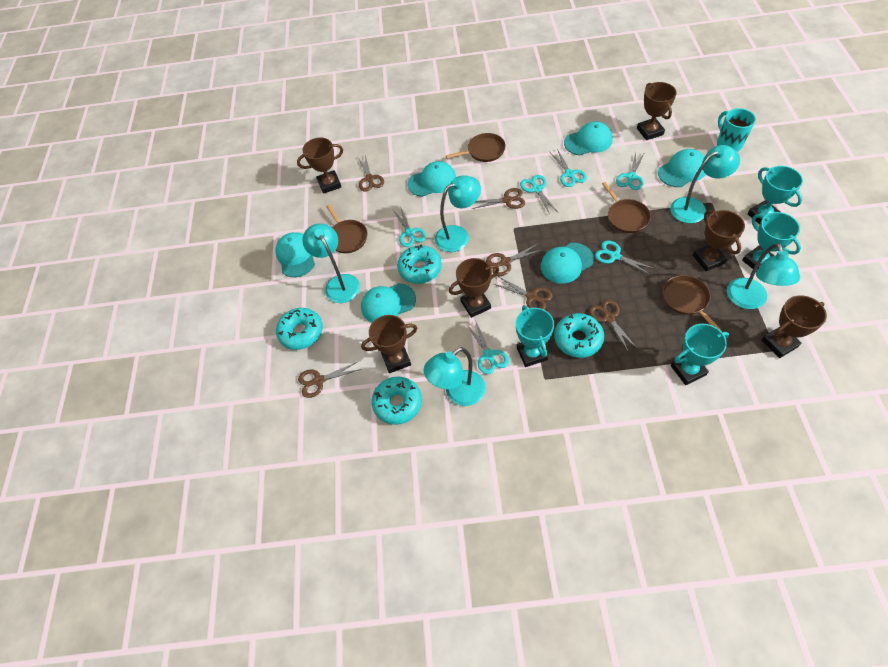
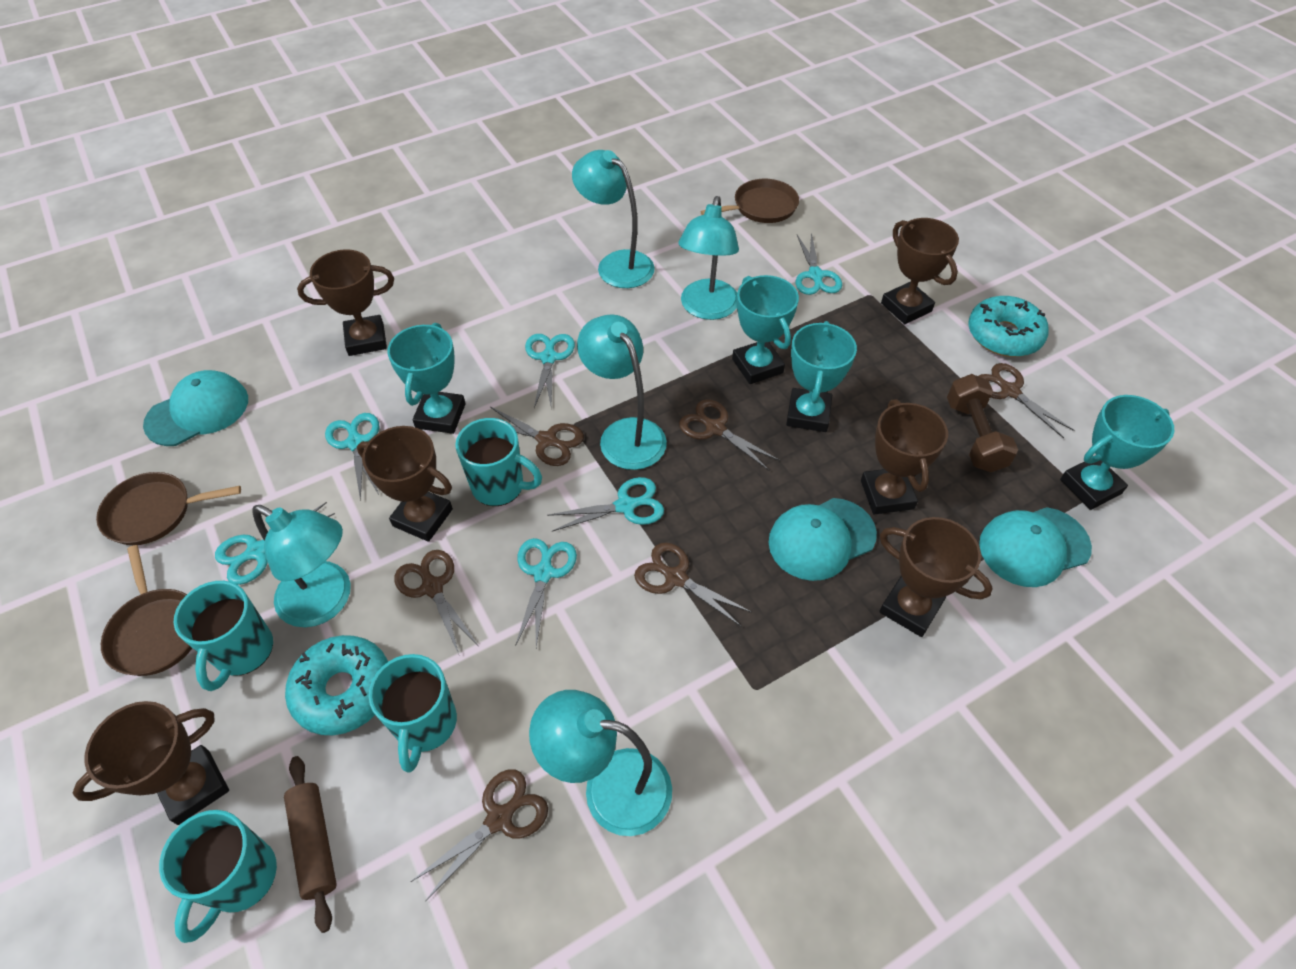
brown dumbbell: none = 0 -> [947,374,1018,472] = 1
brown pan: [326,204,368,253] [446,133,506,162] [602,182,651,233] [663,275,722,332] = 4 -> [96,472,241,545] [101,545,192,676] [700,179,799,223] = 3
brown rolling pin: none = 0 -> [284,756,337,933] = 1
turquoise cap: [275,232,315,277] [361,283,416,323] [408,161,456,197] [541,243,594,284] [564,122,613,155] [658,149,706,187] = 6 -> [143,370,248,446] [769,498,877,581] [979,507,1092,587] = 3
turquoise donut: [276,308,323,350] [371,376,422,425] [397,244,442,284] [554,313,604,358] = 4 -> [285,635,388,735] [968,296,1049,357] = 2
turquoise mug: [717,108,756,152] = 1 -> [159,810,277,943] [174,581,273,691] [369,654,457,772] [455,418,542,506] = 4

